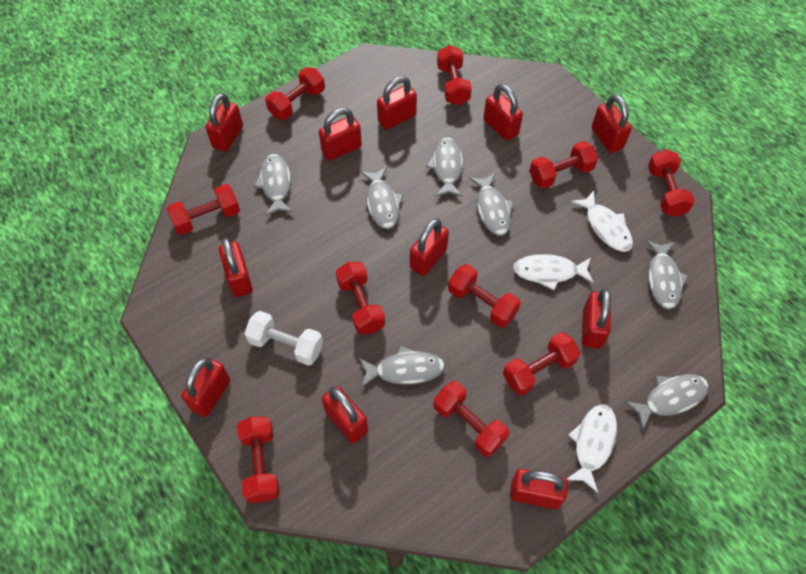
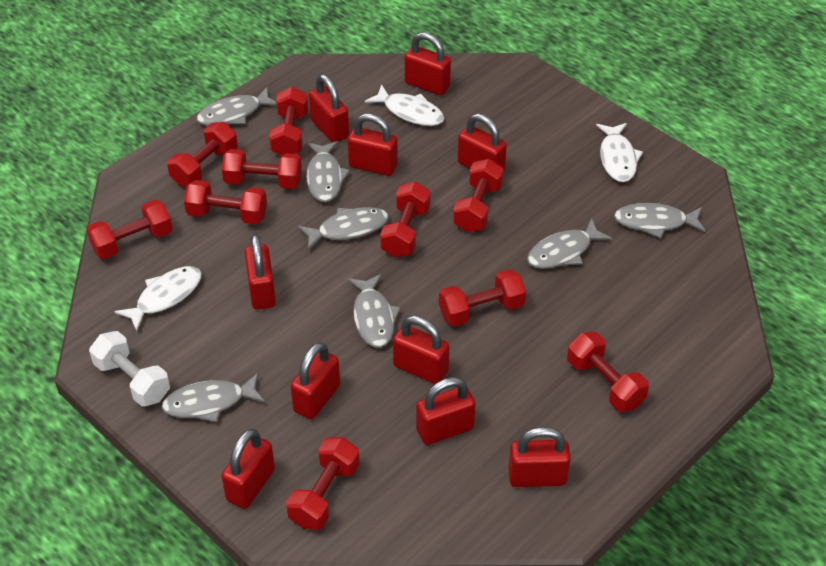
red padlock: [181,357,230,417] [205,93,243,152] [219,237,253,297] [319,108,362,161] [322,386,368,443] [377,76,417,130] [410,218,449,276] [483,84,523,141] [510,469,568,509] [582,289,611,349] [592,94,632,153] = 11 -> [221,428,275,509] [245,234,276,310] [291,342,340,419] [309,74,349,143] [348,113,398,176] [393,316,449,384] [405,32,451,95] [416,377,475,445] [458,113,507,172] [508,427,571,487] = 10

